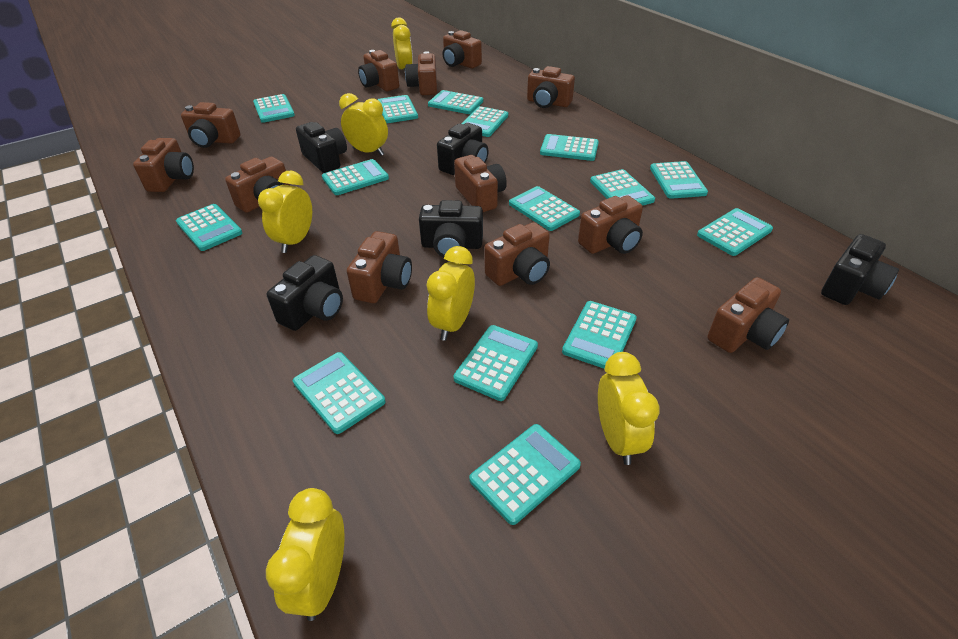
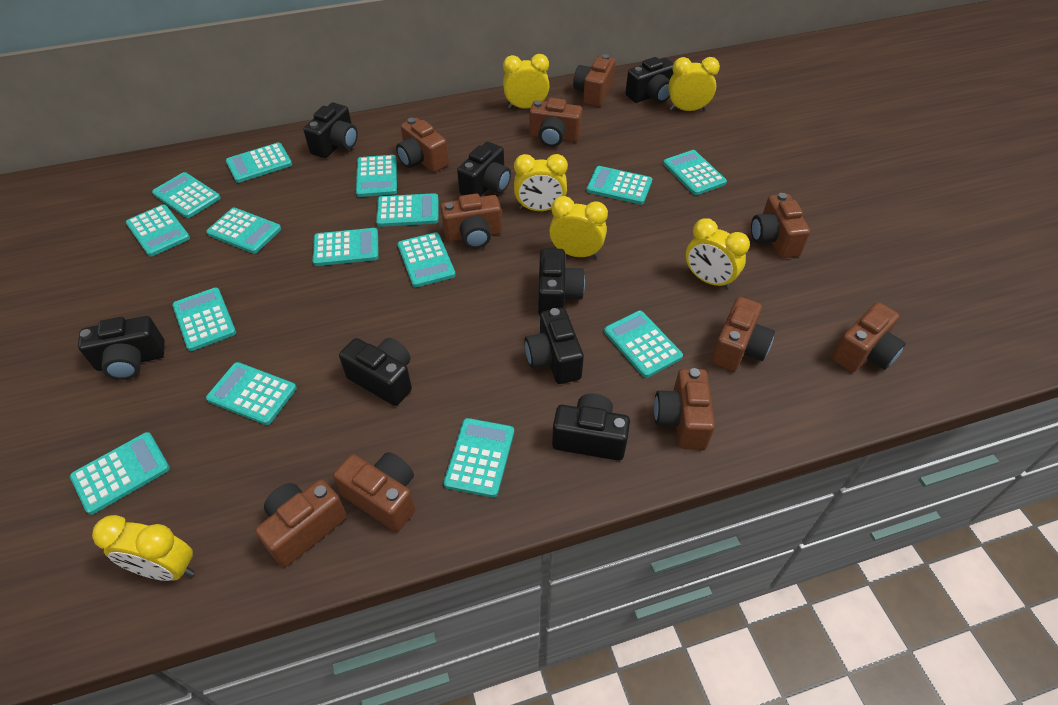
black camera: [267,255,343,331] [296,122,347,173] [419,200,483,257] [437,123,489,175] [821,234,899,305] = 5 -> [78,316,165,380] [303,103,358,158] [339,338,412,406] [457,142,511,197] [524,308,584,384] [538,248,585,315] [552,393,630,461] [625,57,674,103] = 8
brown camera: [133,138,194,192] [181,102,241,148] [225,157,290,213] [347,231,412,303] [358,50,399,91] [405,51,437,95] [442,30,482,68] [454,155,507,212] [484,222,550,286] [527,66,575,108] [578,195,643,254] [707,277,789,353] = 12 -> [255,479,347,567] [333,452,415,532] [396,118,449,172] [441,193,502,249] [530,98,582,147] [573,54,616,107] [654,368,715,450] [711,297,775,371] [751,193,810,258] [832,302,906,372] = 10

